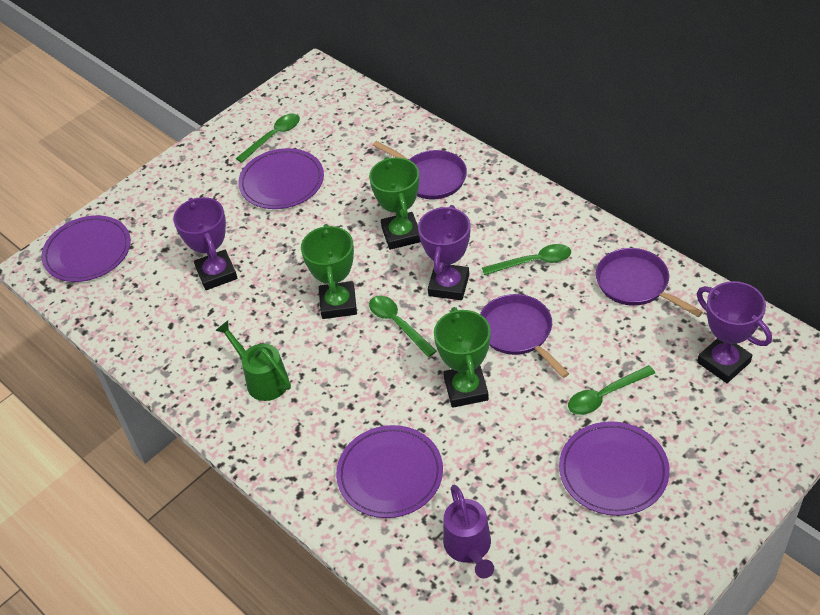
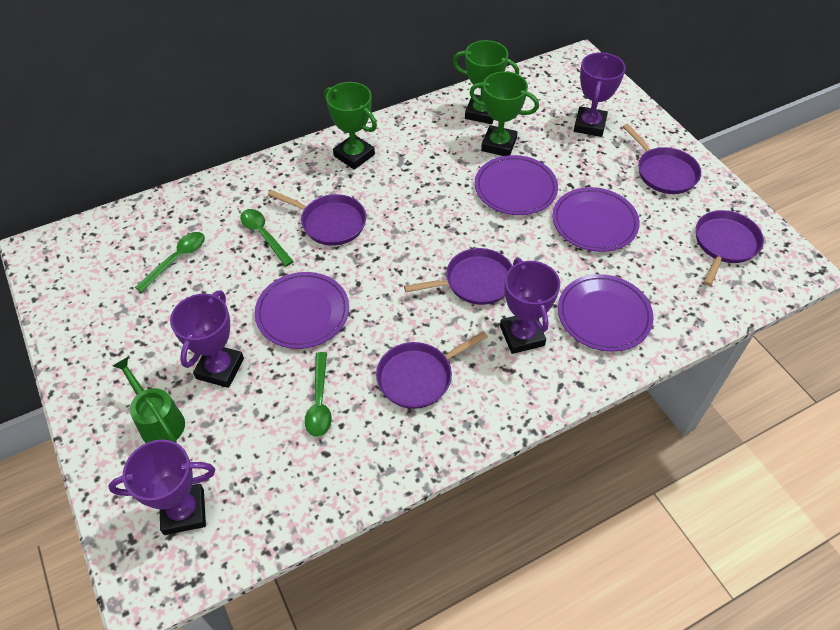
green spoon: [236,114,300,163] [369,295,436,357] [482,244,571,275] [568,365,655,415] = 4 -> [135,232,205,292] [240,209,294,267] [305,352,332,437] = 3
purple pan: [373,141,467,200] [480,294,569,378] [596,248,703,317] = 3 -> [268,190,366,246] [376,331,488,409] [404,248,512,305] [622,124,701,194] [696,210,764,286] = 5
purple trophy: [173,197,237,290] [418,205,470,300] [697,281,772,383] = 3 -> [108,440,215,535] [170,290,244,388] [500,258,560,354] [574,52,626,137] = 4
purple watering can: [443,485,494,579] = 1 -> none = 0

